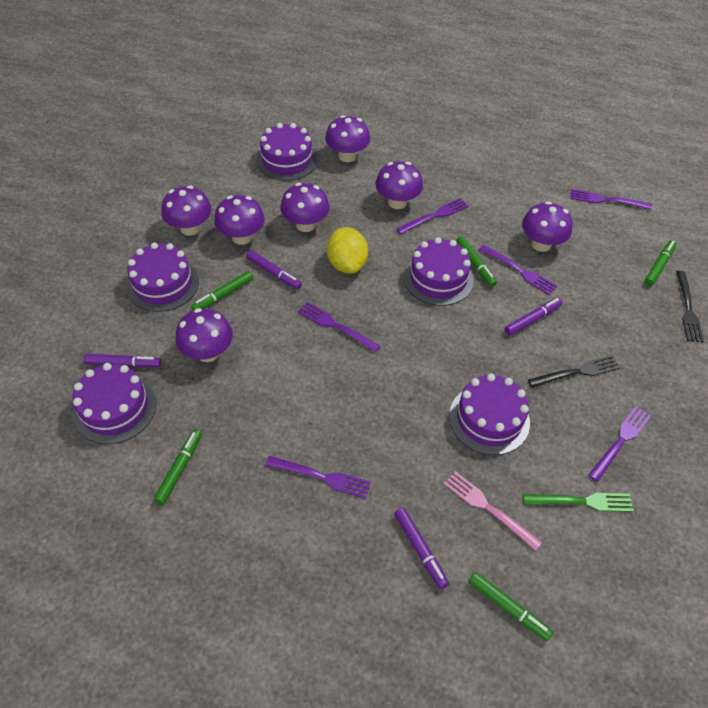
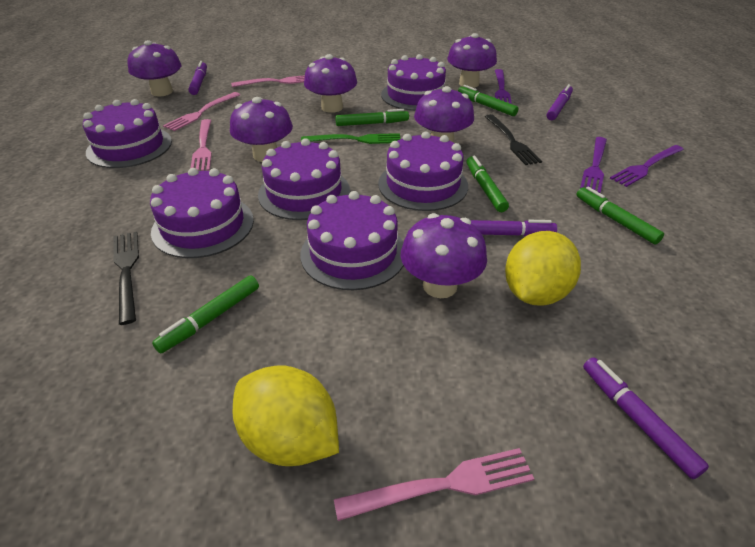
pink fork: [444,471,542,551] = 1 -> [163,92,240,131] [191,119,212,171] [231,75,305,87] [334,448,534,521] = 4
purple cake: [72,363,156,444] [127,243,199,312] [256,123,318,181] [404,237,474,306] [449,373,530,455] = 5 -> [83,99,172,168] [150,168,254,258] [258,138,350,220] [300,191,404,290] [378,132,468,211] [381,54,446,111] = 6
purple fork: [265,456,371,499] [298,302,380,353] [397,198,469,234] [479,245,558,295] [570,189,652,210] [588,406,651,482] = 6 -> [495,69,512,104] [580,137,607,193] [610,145,684,187] = 3
purple mushroom: [161,186,212,236] [175,308,233,362] [214,195,265,245] [281,183,330,232] [325,115,370,162] [375,161,423,209] [522,201,573,252] = 7 -> [128,40,181,97] [230,97,293,162] [304,54,357,113] [400,213,487,298] [414,86,474,143] [447,33,497,88] = 6
yellow lemon: [327,227,368,274] = 1 -> [232,365,339,466] [505,231,581,306] = 2

